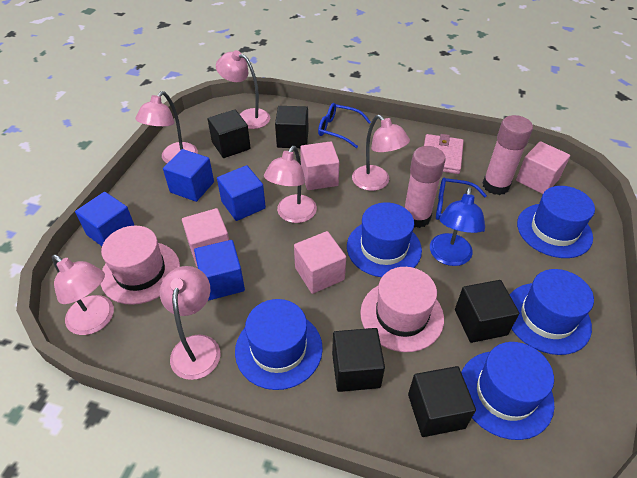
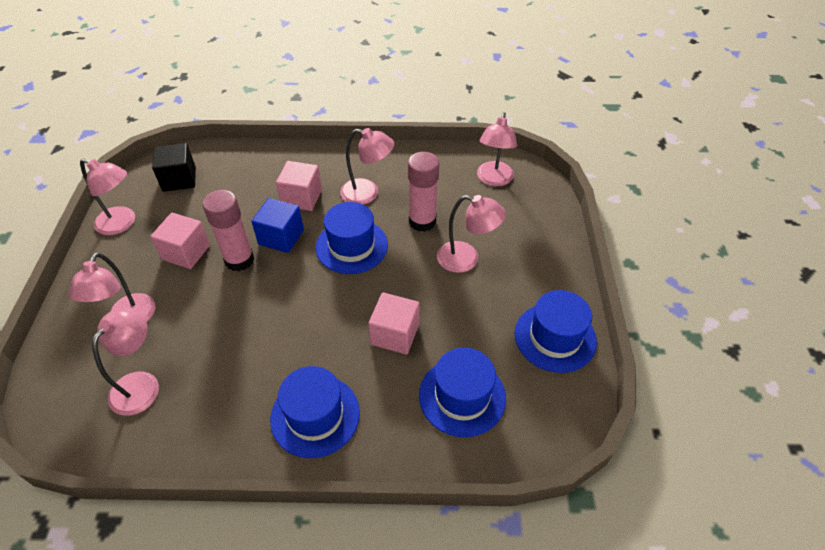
black cube: [208,109,251,158] [275,106,308,148] [332,328,385,392] [408,366,476,437] [455,280,519,343] = 5 -> [152,143,196,192] = 1
blue cube: [75,192,135,246] [163,149,214,202] [194,240,245,301] [217,165,266,221] = 4 -> [251,198,304,253] = 1
blue glasses: [318,103,371,148] [436,178,487,232] = 2 -> none = 0
blue hat: [235,299,323,390] [347,202,422,277] [461,342,554,440] [510,269,594,355] [517,186,595,258] = 5 -> [270,366,360,458] [316,202,388,274] [419,348,506,437] [515,290,597,373] = 4
blue lamp: [430,187,485,266] = 1 -> none = 0
pink cube: [182,208,229,267] [294,231,346,294] [300,141,339,190] [516,141,570,194] = 4 -> [150,213,210,269] [276,161,322,211] [368,292,419,355] = 3
pink hat: [101,226,180,305] [360,267,444,352] = 2 -> none = 0
pink wallet: [424,134,464,174] = 1 -> none = 0

